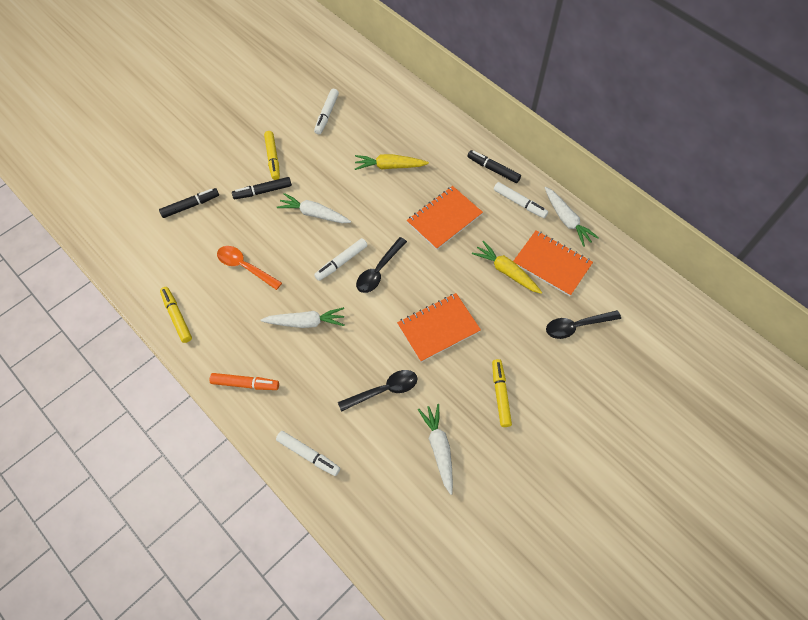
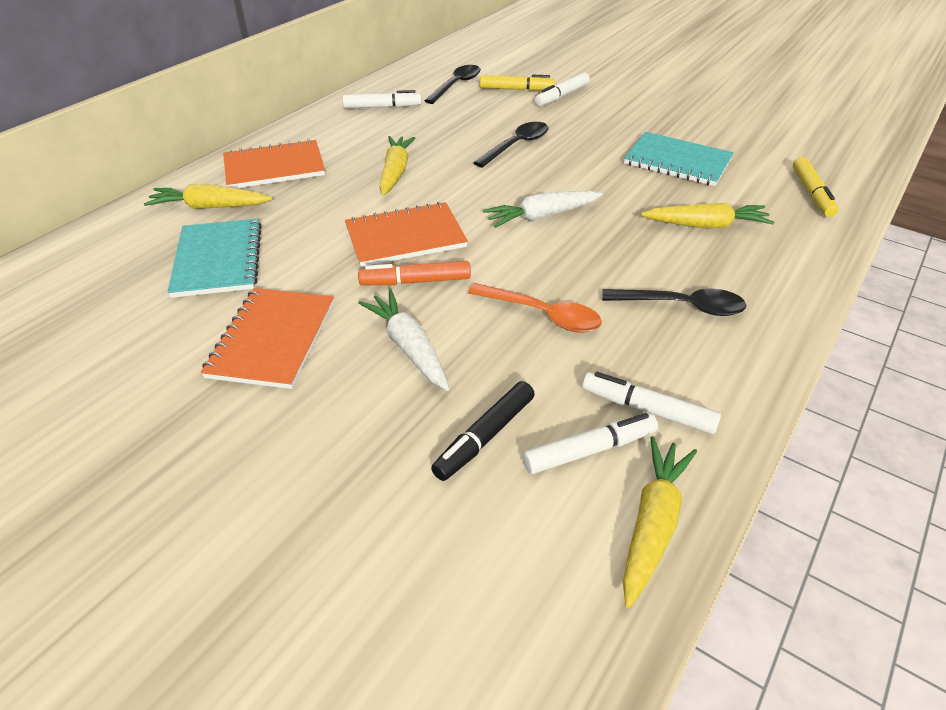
black marker: [159,188,219,218] [232,177,292,199] [467,150,521,183] = 3 -> [431,381,535,481] = 1
turquoise notebook: none = 0 -> [168,219,262,298] [624,132,734,186] = 2
white carrot: [261,307,345,328] [277,193,351,223] [418,404,453,495] [545,187,599,247] = 4 -> [358,290,450,391] [483,191,603,228] = 2
yellow carrot: [355,154,429,170] [472,241,542,294] = 2 -> [144,184,273,209] [379,136,415,196] [623,436,697,608] [641,203,774,228] = 4
yellow marker: [160,287,192,343] [264,131,280,180] [492,359,512,427] = 3 -> [480,75,555,91] [793,157,839,217] = 2

